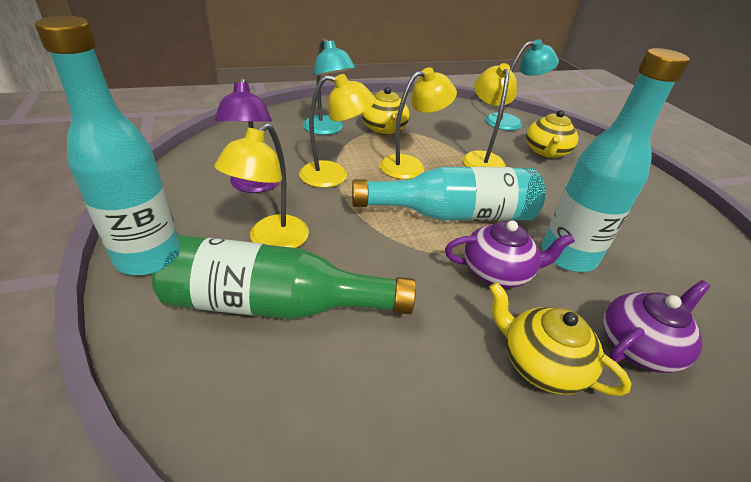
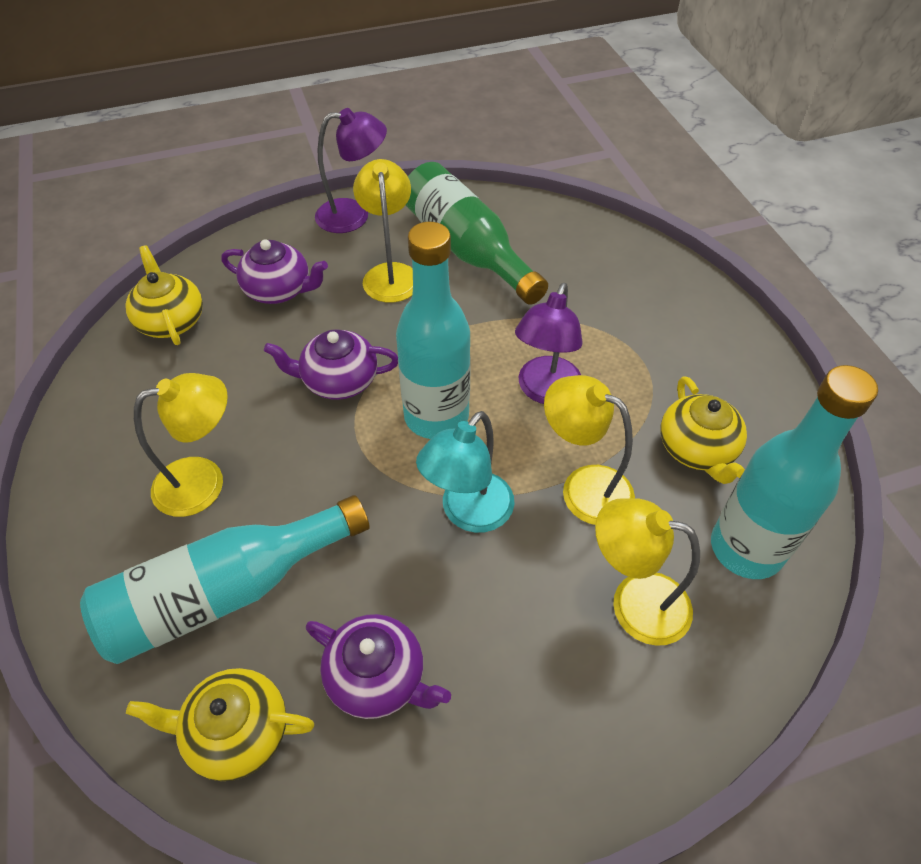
purple lamp: [215,77,280,193] = 1 -> [315,108,387,233] [515,283,583,404] = 2
purple teapot: [445,220,575,288] [603,280,710,373] = 2 -> [221,239,328,304] [264,329,398,400] [306,614,451,719] = 3
turquoise lamp: [303,38,355,135] [485,39,559,131] = 2 -> [416,411,514,533] = 1

